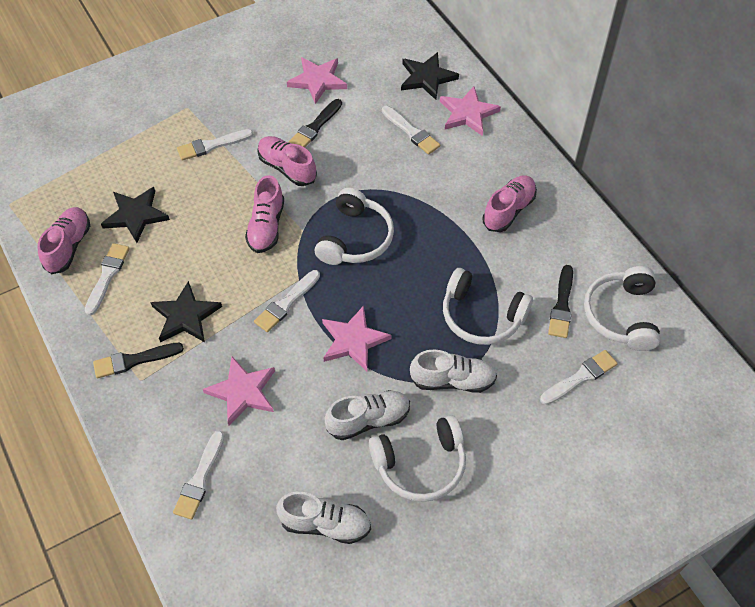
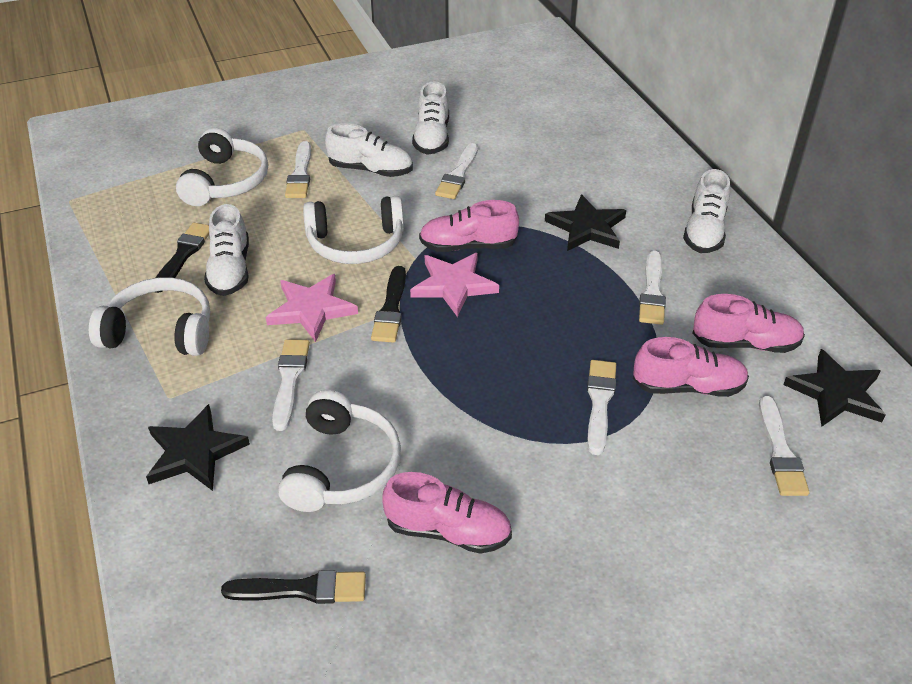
pink star: [203,357,275,426] [287,57,347,104] [322,306,392,371] [440,86,501,136] = 4 -> [266,274,358,342] [410,253,499,317] = 2
white shoe: [276,492,371,544] [325,390,410,440] [410,350,497,393] = 3 -> [204,204,249,296] [325,123,413,177] [412,81,449,155] [683,169,730,253] = 4

